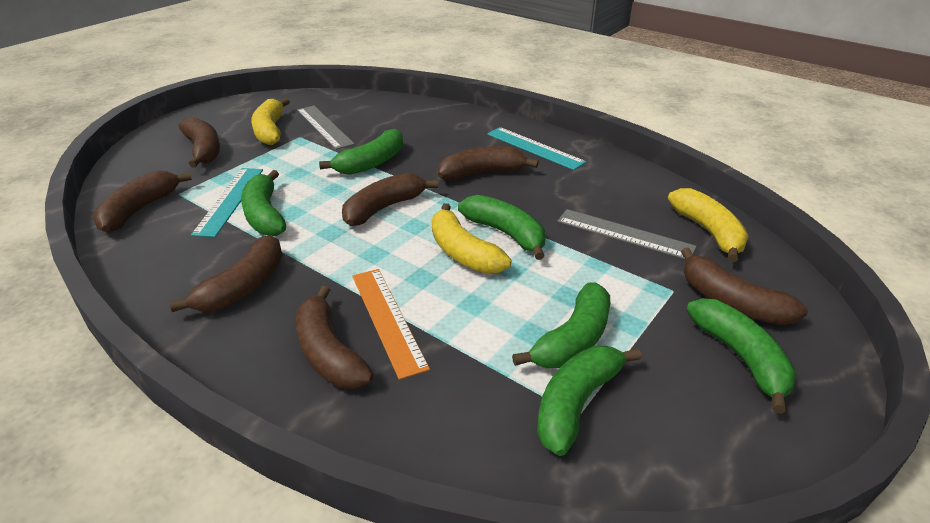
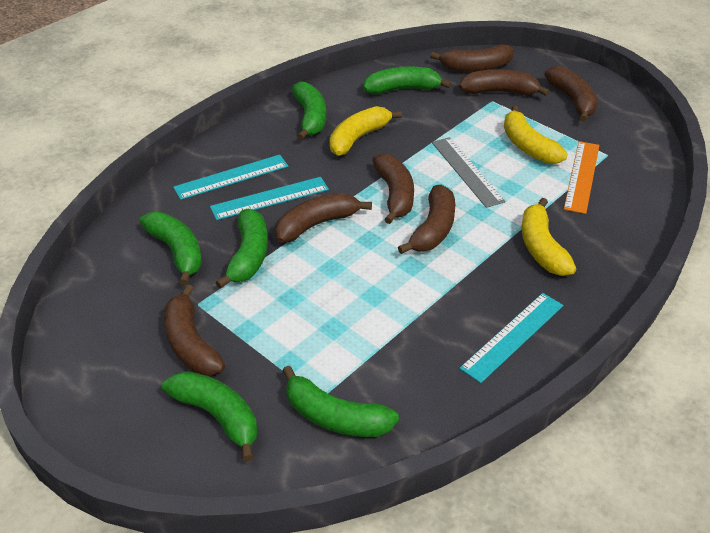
grey ruler: [297,106,355,150] [558,209,697,260] = 2 -> [432,137,505,208] = 1
turquoise ruler: [191,168,263,237] [487,127,586,170] = 2 -> [173,155,288,200] [210,177,329,220] [459,293,563,383] = 3

